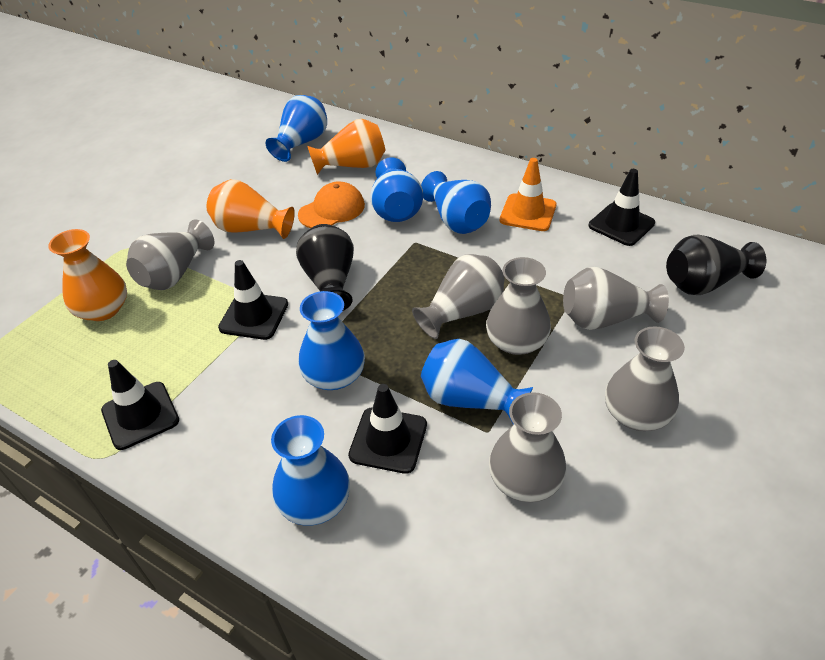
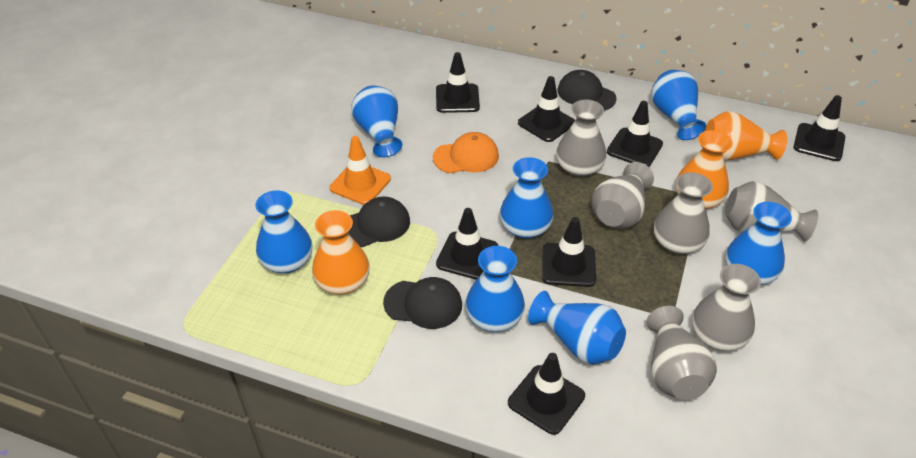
black cap: none = 0 -> [347,196,410,247] [383,277,462,329] [557,70,617,111] = 3
black traffic cone: [101,360,179,450] [218,260,288,340] [348,384,427,474] [589,169,655,246] = 4 -> [436,52,480,113] [436,208,498,280] [508,353,585,435] [518,76,575,142] [542,217,596,287] [607,101,663,167] [794,95,845,161] = 7
black vase: [296,224,354,311] [666,235,766,295] = 2 -> none = 0
blue vase: [265,95,327,162] [271,415,350,526] [298,291,365,390] [370,157,423,222] [421,171,491,234] [421,339,533,425] = 6 -> [255,190,312,273] [351,85,402,157] [465,246,525,332] [500,157,554,239] [528,291,626,365] [651,70,706,140] [725,202,792,285] = 7

